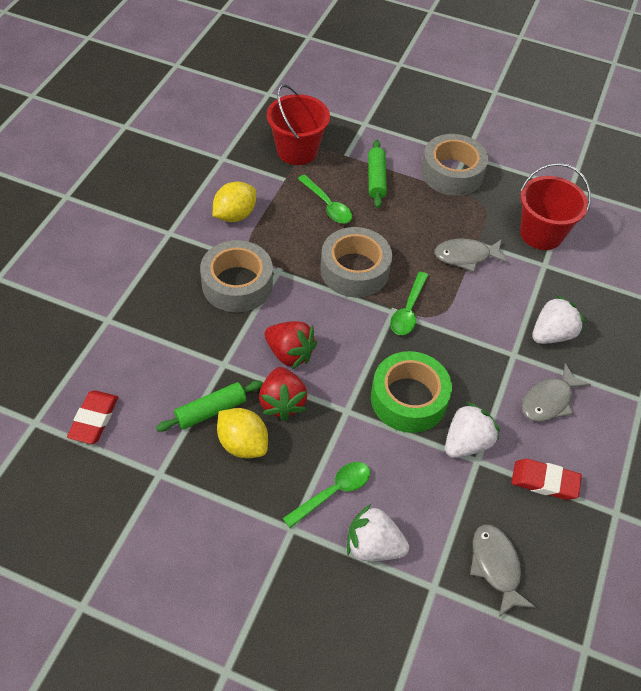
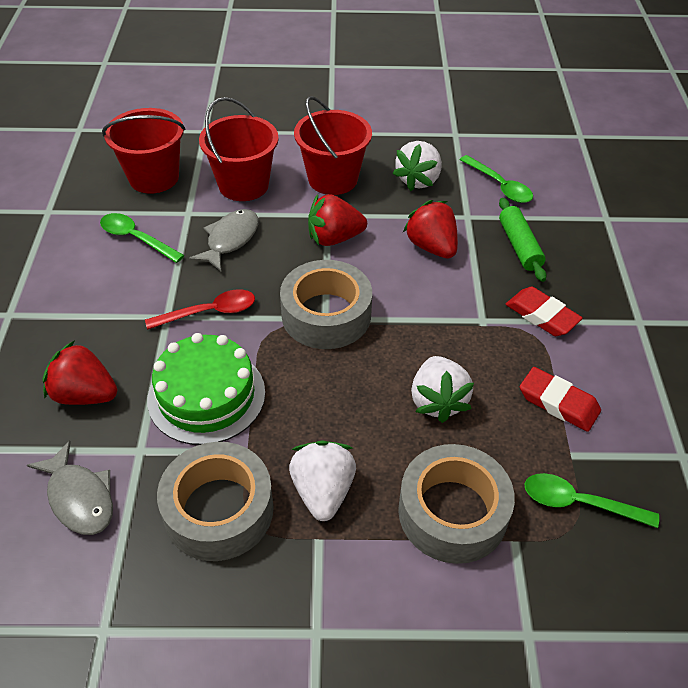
green cake: none = 0 -> [147,333,265,445] = 1
green rolling pin: [156,381,263,432] [368,140,387,208] = 2 -> [499,198,547,282] = 1
green tape: [371,351,452,433] = 1 -> none = 0
grey fish: [434,238,508,272] [470,524,536,617] [522,363,591,422] = 3 -> [27,440,113,535] [189,209,259,271] = 2
red bucket: [267,84,330,165] [520,163,591,250] = 2 -> [102,108,185,194] [199,97,279,201] [294,96,372,195] = 3
red spoon: none = 0 -> [145,289,255,330] = 1
red strawberry: [259,367,308,421] [265,321,317,369] = 2 -> [42,340,117,405] [308,194,367,246] [403,200,458,258] = 3
yellow lemon: [213,181,256,222] [217,408,268,458] = 2 -> none = 0

